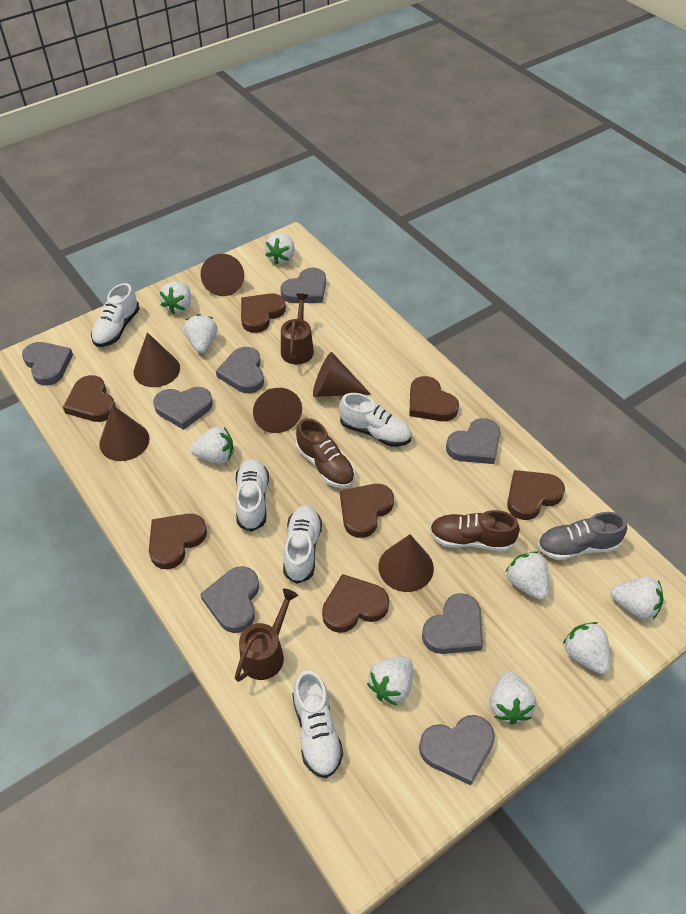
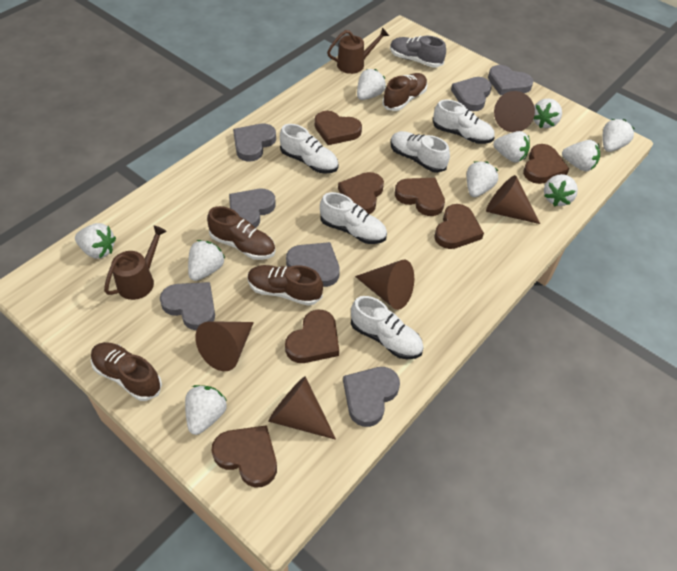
brown cone: [99,405,150,461] [133,332,180,387] [200,254,244,296] [253,388,302,433] [313,352,371,397] [378,534,434,592] = 6 -> [195,321,254,371] [268,376,336,440] [355,260,414,310] [486,175,540,224] [494,91,535,132] = 5
brown shoe: [296,418,355,488] [430,510,520,551] = 2 -> [91,342,162,401] [207,206,275,260] [248,265,323,306] [382,73,428,111] = 4
grey heart: [22,342,73,385] [153,387,213,430] [200,566,259,633] [216,347,264,393] [280,267,326,303] [419,715,495,785] [422,593,483,654] [446,418,500,464] = 8 -> [160,282,215,330] [229,189,276,228] [233,124,276,161] [286,242,340,287] [343,367,400,427] [451,77,492,111] [488,65,534,95] = 7
white strawberry: [159,282,191,314] [184,314,217,353] [190,427,234,464] [265,233,295,264] [367,656,413,705] [490,671,536,724] [506,551,549,600] [563,622,611,674] [611,577,664,620] = 9 -> [75,223,116,259] [185,385,227,435] [188,240,225,281] [357,69,386,100] [467,161,498,197] [493,131,530,163] [533,98,562,128] [544,174,578,207] [562,140,600,171] [602,119,635,152] = 10

